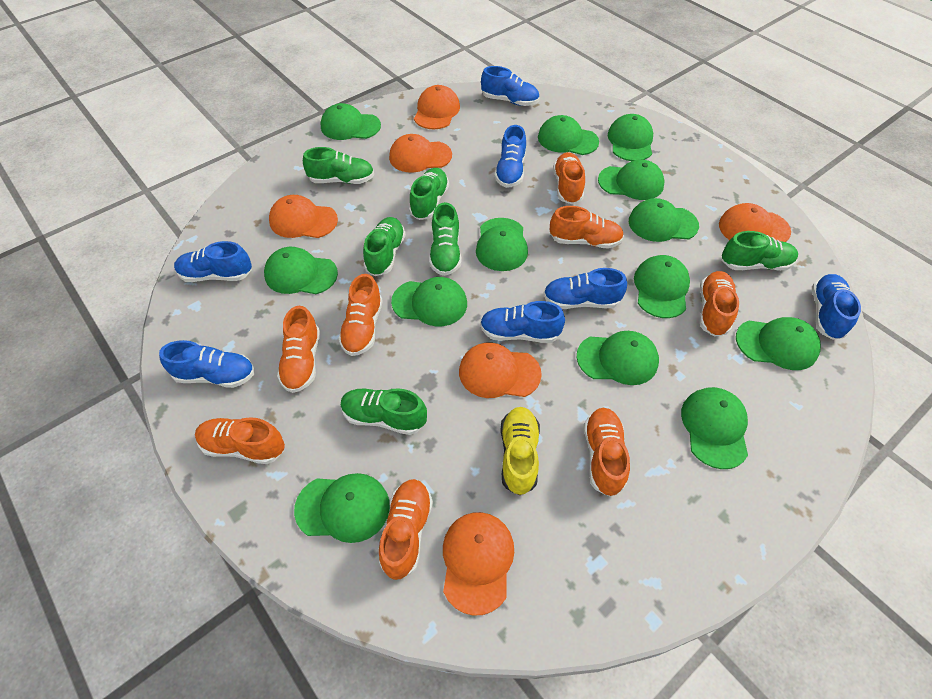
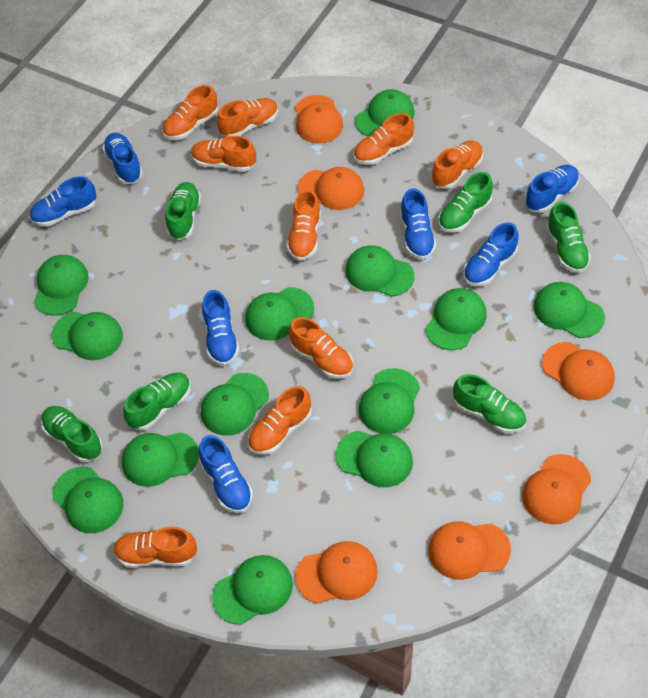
orange shoe: [195,417,285,464] [277,306,320,393] [339,274,383,356] [379,479,433,580] [550,206,624,249] [553,152,585,204] [584,408,630,496] [700,271,739,336] = 8 -> [113,527,197,568] [163,85,218,140] [191,136,256,172] [217,98,278,137] [248,386,311,455] [287,190,321,261] [289,317,353,379] [353,113,414,165] [432,141,483,189] = 9
yellow shoe: [500,407,540,496] = 1 -> none = 0

